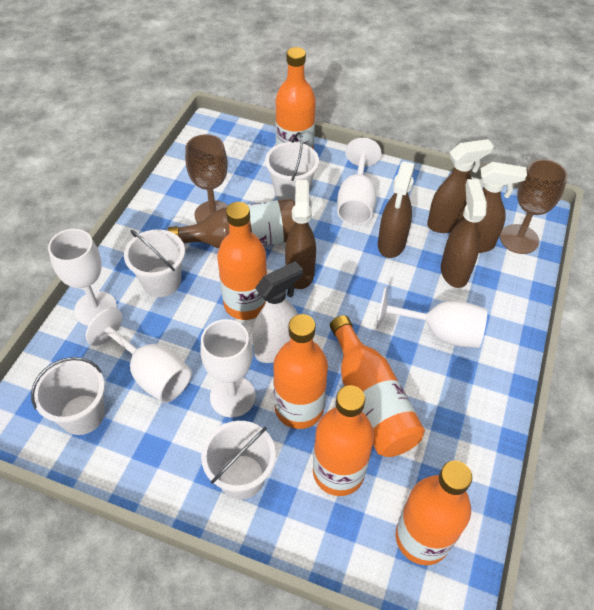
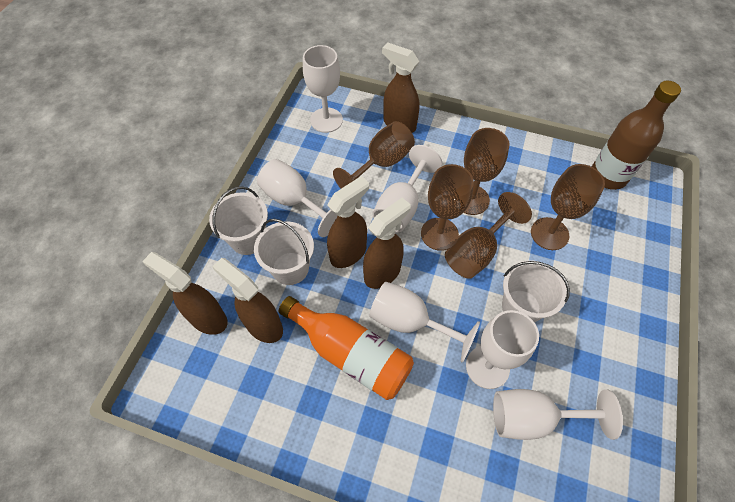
brown goblet: [185,134,228,224] [500,159,568,254] = 2 -> [333,121,415,189] [421,164,474,251] [445,192,532,279] [464,128,510,215] [531,164,605,250] = 5
orange bottle: [217,202,267,320] [273,314,328,429] [276,47,316,149] [313,385,374,496] [330,315,425,457] [395,461,472,565] = 6 -> [279,296,414,400] = 1
white bucket: [31,357,105,435] [124,229,185,297] [201,421,276,499] [265,132,319,201] = 4 -> [209,186,268,255] [254,219,314,285] [502,261,570,323] = 3
white goblet: [48,229,117,326] [86,308,192,403] [201,319,256,418] [337,138,382,225] [376,287,487,348] = 5 -> [257,159,337,237] [303,45,343,133] [369,282,480,363] [372,145,442,233] [466,310,539,389] [493,389,623,440] = 6
white spray bottle: [252,261,303,363] = 1 -> none = 0

